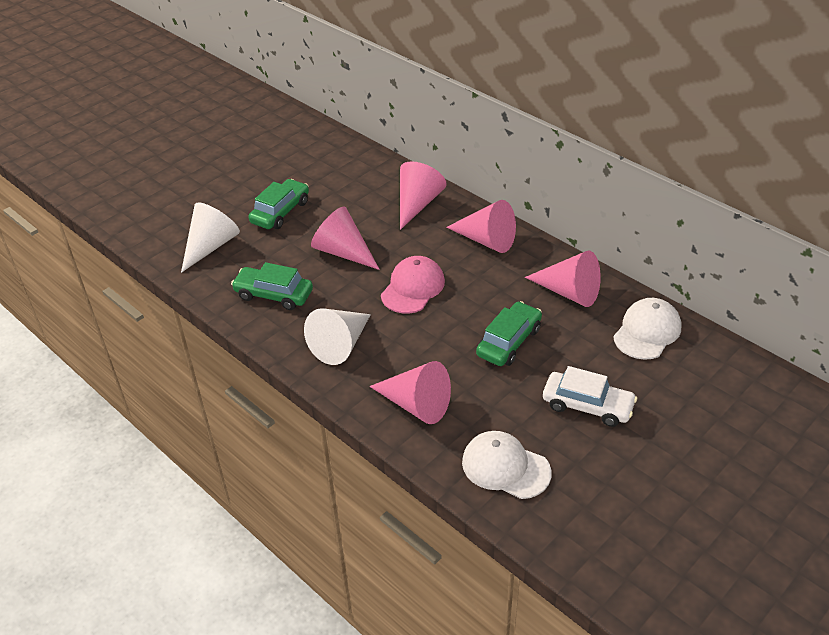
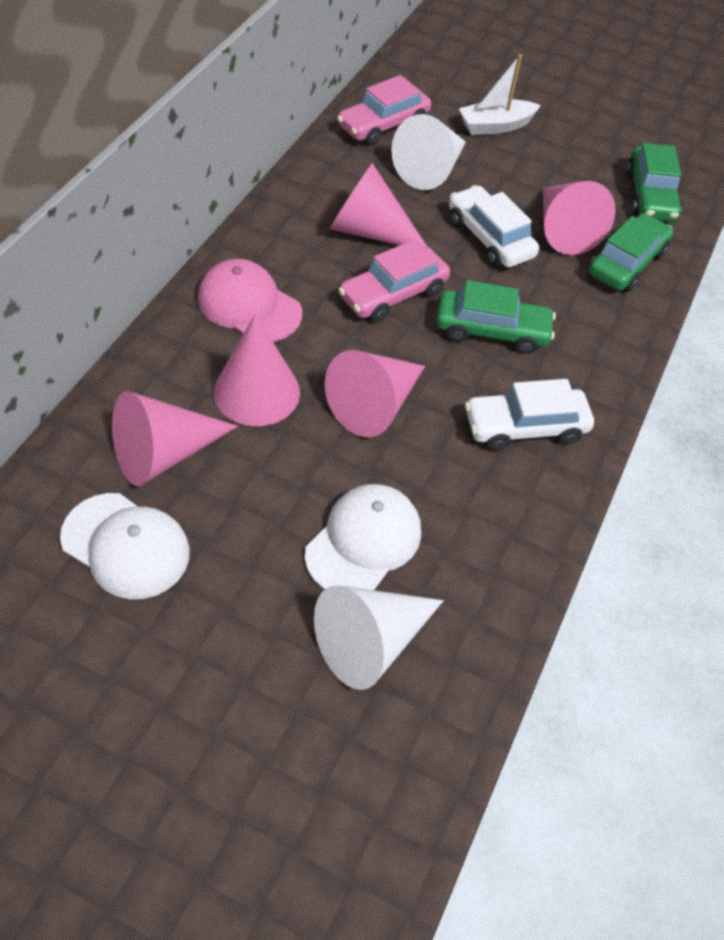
pink car: none = 0 -> [337,75,431,145] [338,239,450,322] = 2
white boat: none = 0 -> [459,54,541,135] = 1
white car: [543,366,637,427] = 1 -> [449,185,539,268] [465,379,594,451] = 2

